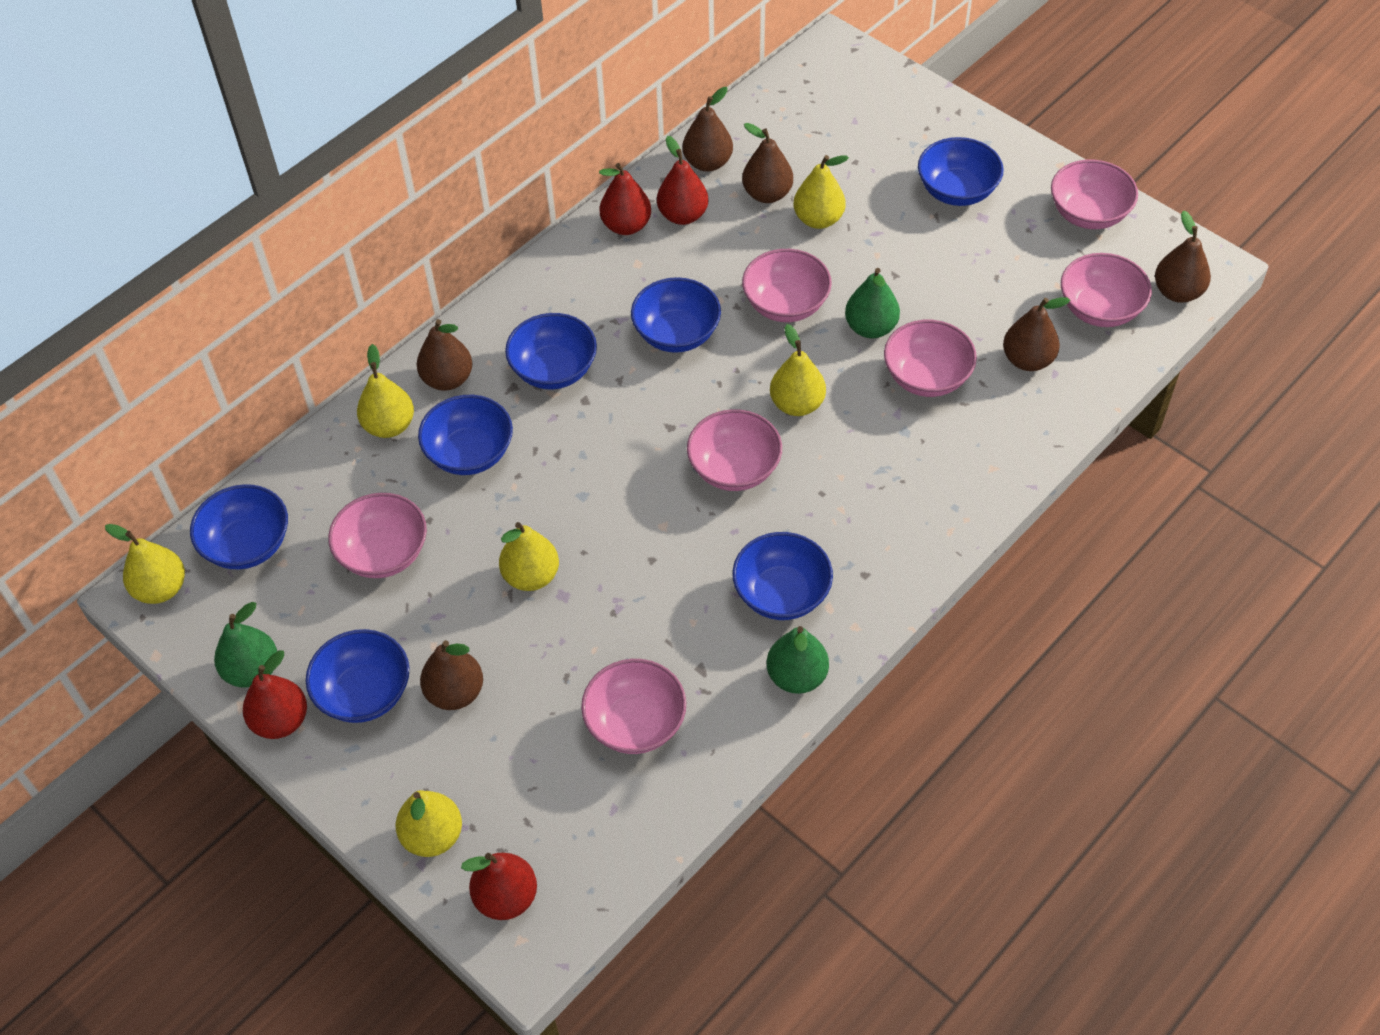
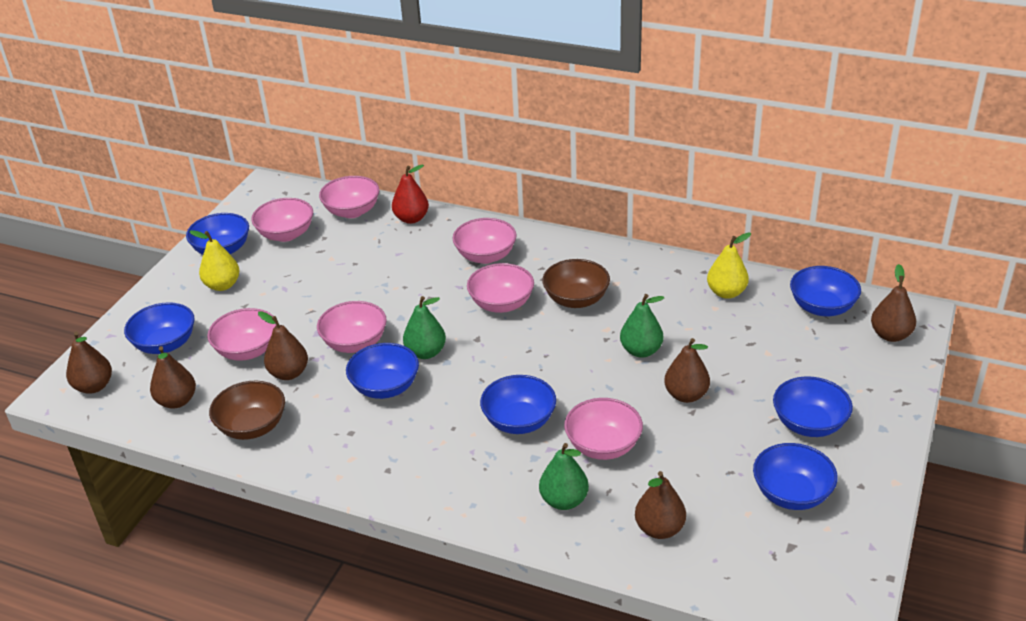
brown bowl: none = 0 -> [209,381,285,440] [542,259,610,308] = 2
red pear: [243,650,307,739] [461,853,537,920] [599,163,651,235] [657,136,708,225] = 4 -> [392,164,429,224] = 1
yellow pear: [105,524,185,604] [357,344,414,438] [396,790,462,857] [499,522,559,591] [770,324,826,416] [794,155,849,229] = 6 -> [189,230,240,291] [707,232,751,299] = 2

